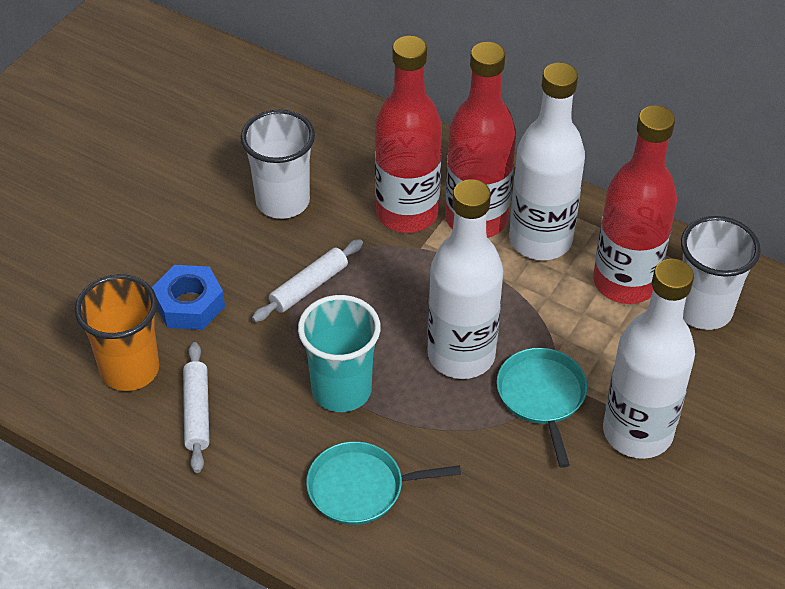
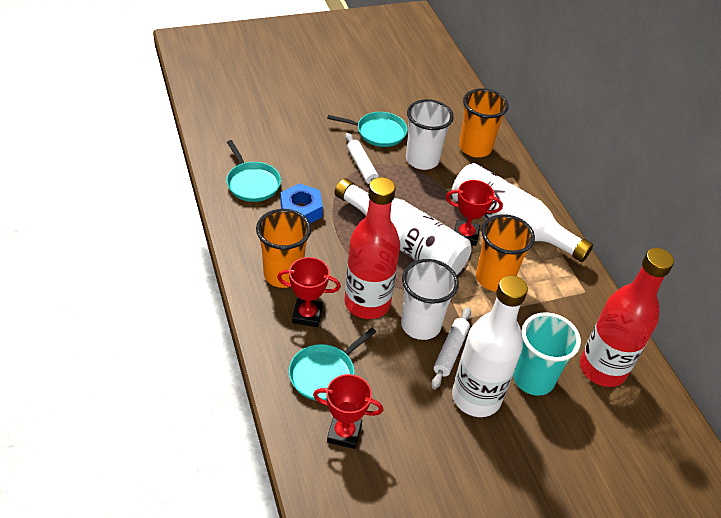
orange cup: [75,274,159,391] = 1 -> [256,209,311,288] [459,88,509,157] [476,214,535,292] = 3
red bottle: [375,36,442,233] [445,42,516,238] [593,105,677,304] = 3 -> [344,177,400,319] [580,248,674,387] = 2
red trophy: none = 0 -> [277,257,341,327] [313,374,383,449] [446,180,503,246] = 3
turquoise pan: [306,441,461,525] [497,348,587,468] = 2 -> [226,140,281,202] [289,328,376,401] [327,112,407,147] = 3

